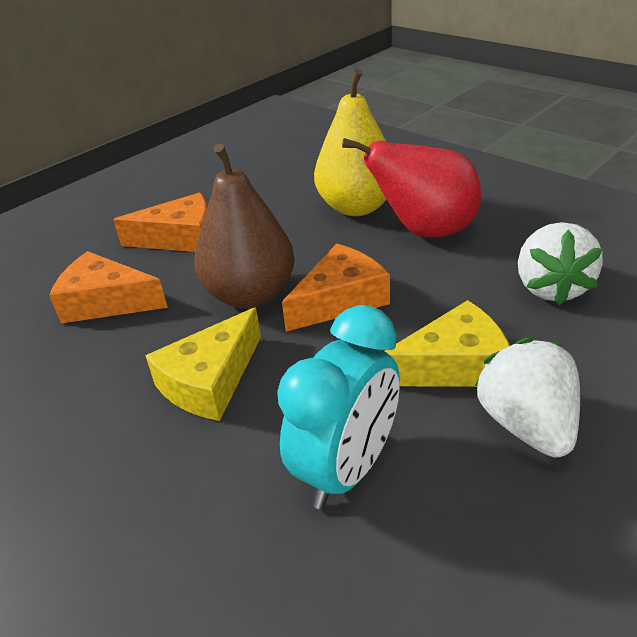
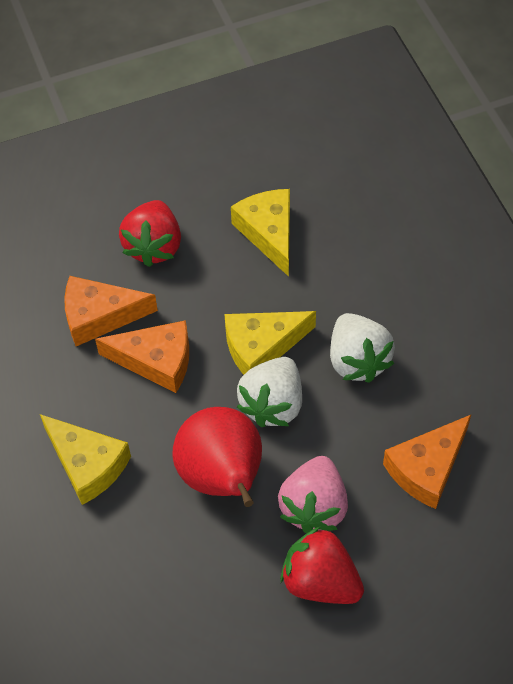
brown pear: [194,144,295,309] = 1 -> none = 0
pink strawberry: none = 0 -> [278,456,348,534] = 1
red strawberry: none = 0 -> [119,200,181,267] [280,527,364,604] = 2
turquoise clock: [277,305,400,509] = 1 -> none = 0
yellow cheese: [146,307,261,421] [385,300,510,387] = 2 -> [40,414,131,505] [224,311,316,375] [231,189,290,277] = 3
yellow pear: [314,69,387,216] = 1 -> none = 0

